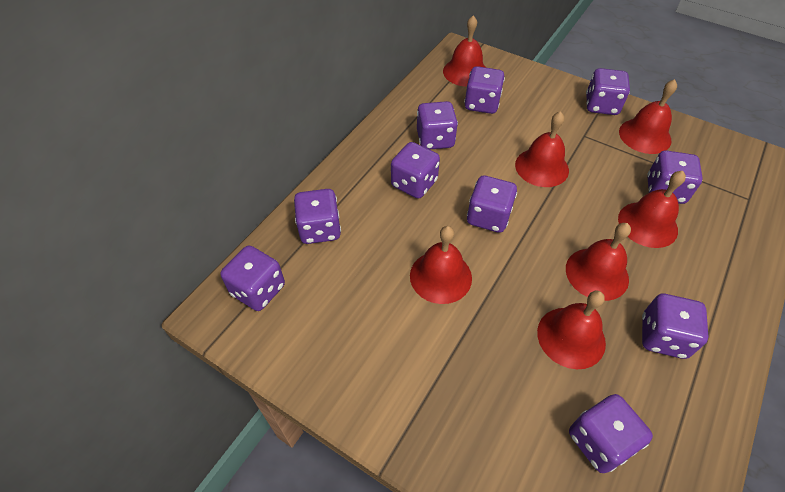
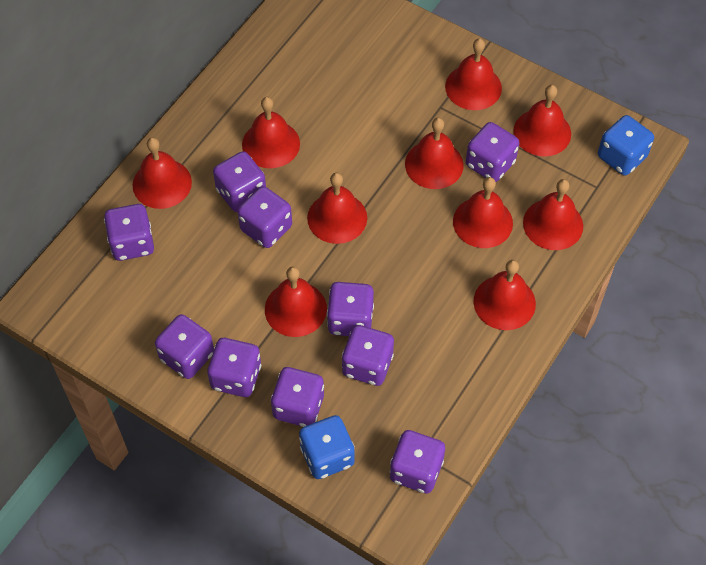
blue dice: none = 0 -> [299,415,355,479] [598,115,654,175] = 2
red bell: [410,226,472,304] [443,15,486,87] [515,111,569,187] [537,291,606,369] [566,223,631,301] [618,171,686,248] [619,79,677,154] = 7 -> [132,137,192,209] [242,97,300,168] [265,267,327,337] [307,173,367,244] [405,118,464,189] [445,38,502,110] [453,177,513,248] [473,260,536,330] [513,85,571,157] [523,179,583,250] = 10

